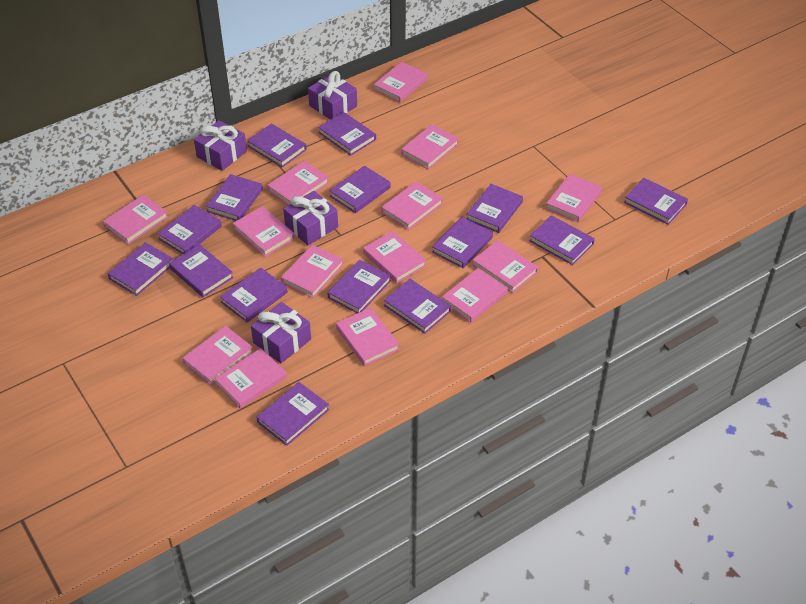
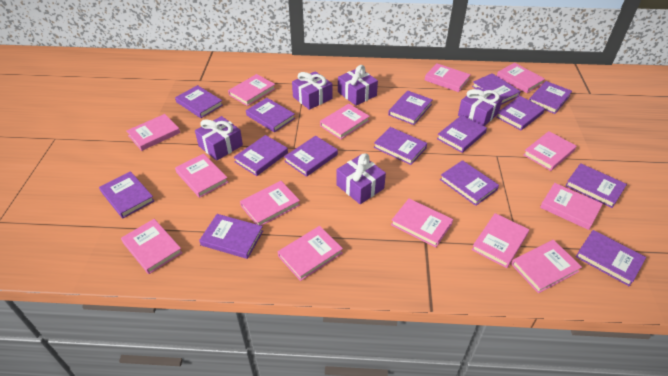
purple gift: [194,120,247,171] [251,302,311,363] [283,191,338,245] [308,71,357,120] = 4 -> [195,116,243,161] [292,71,332,110] [336,153,386,204] [338,65,378,106] [458,87,503,126] = 5

